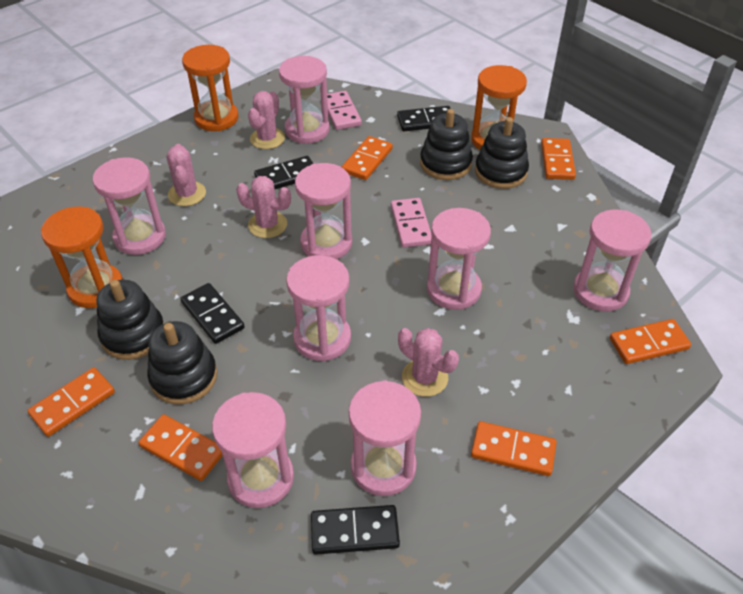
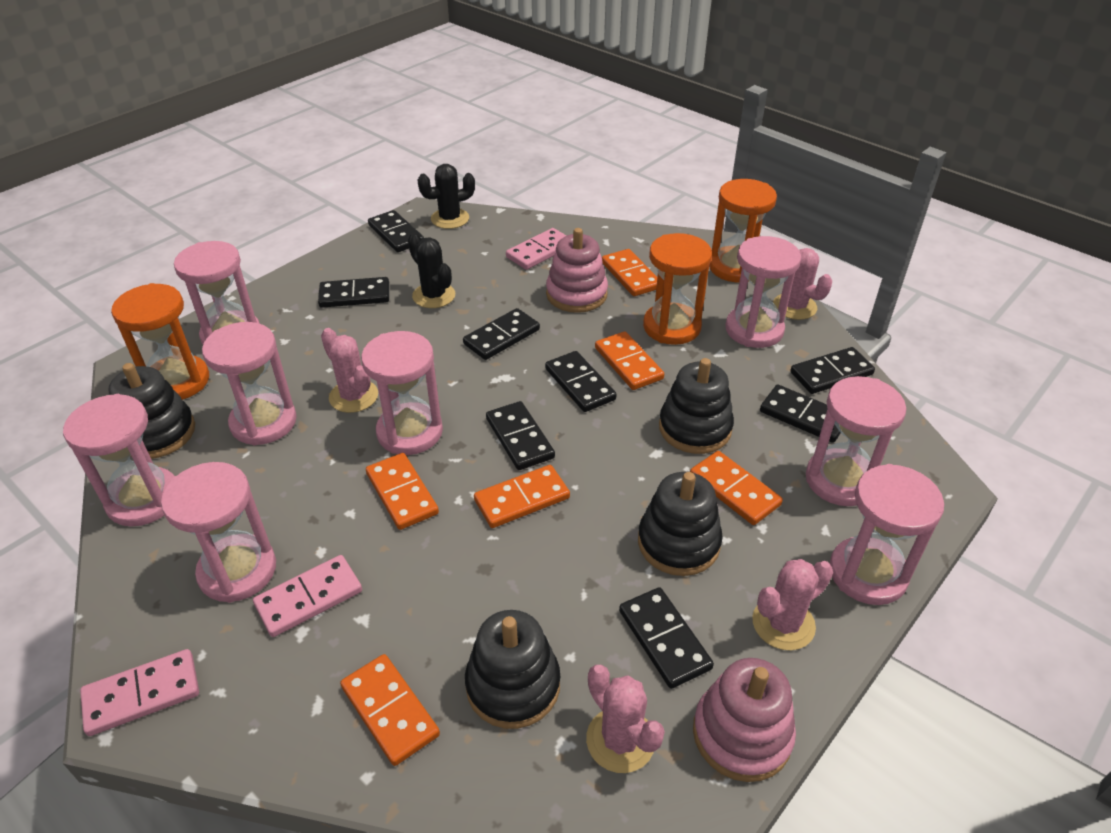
black cactus: none = 0 -> [408,233,455,308] [418,164,475,229] = 2
black domino: [180,283,245,344] [254,156,313,189] [311,505,400,555] [397,106,451,131] = 4 -> [318,277,389,308] [368,210,424,252] [463,308,540,360] [486,401,555,470] [545,351,617,412] [619,587,714,689] [760,385,841,443] [790,347,875,394] = 8
pink domino: [327,91,362,130] [391,198,432,247] = 2 -> [80,649,199,736] [253,555,362,637] [506,228,566,270] = 3
pink stacking toy: none = 0 -> [546,228,608,313] [693,658,796,782] = 2

